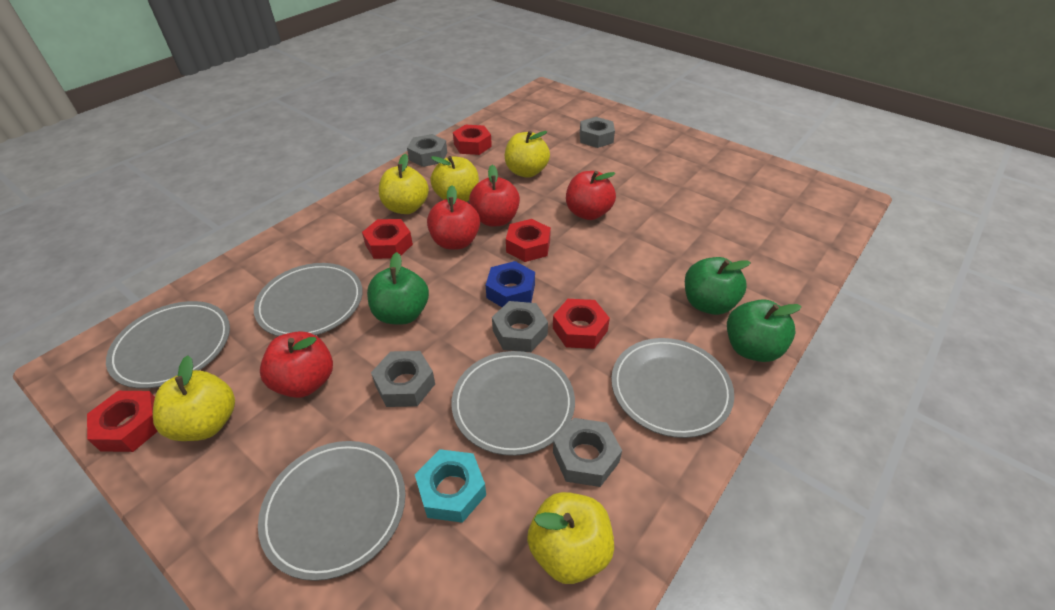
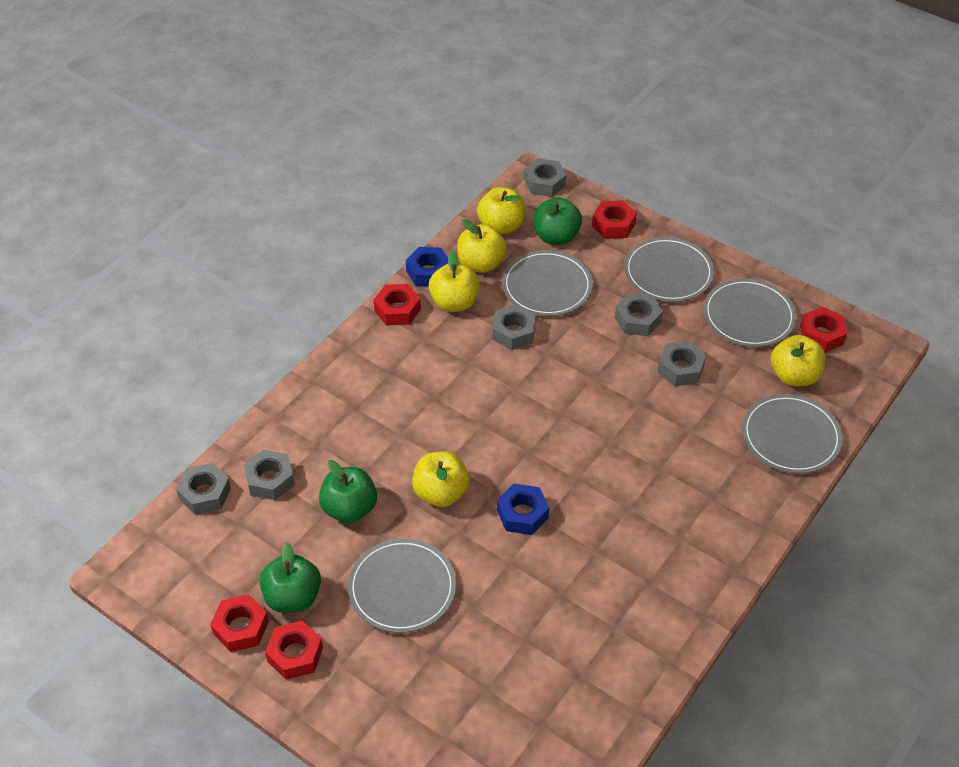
blue nut: [486,261,535,307] = 1 -> [406,247,448,287] [497,483,549,535] = 2
grey nut: [371,351,435,407] [407,134,447,167] [492,301,548,352] [553,418,622,487] [580,117,615,148] = 5 -> [176,463,231,515] [244,450,295,500] [492,304,536,350] [524,158,566,197] [615,293,663,336] [658,341,706,386] = 6
red apple: [260,331,333,398] [427,185,480,250] [469,165,520,227] [566,171,616,220] = 4 -> none = 0
turquoise nut: [415,449,486,523] = 1 -> none = 0

